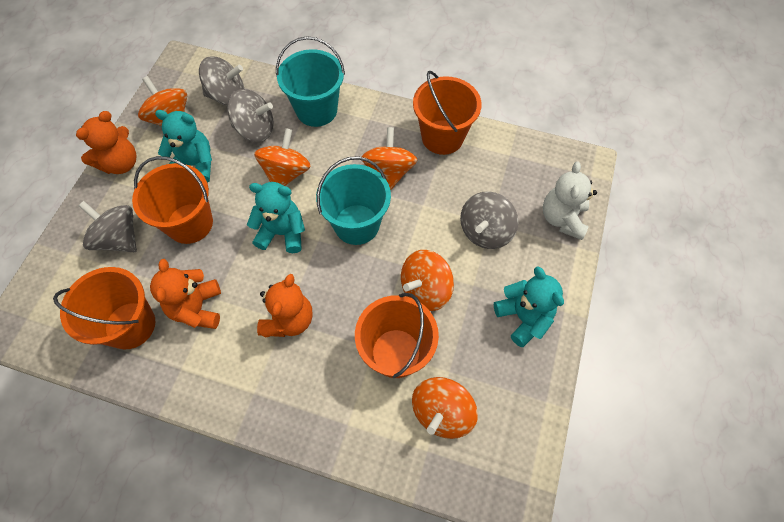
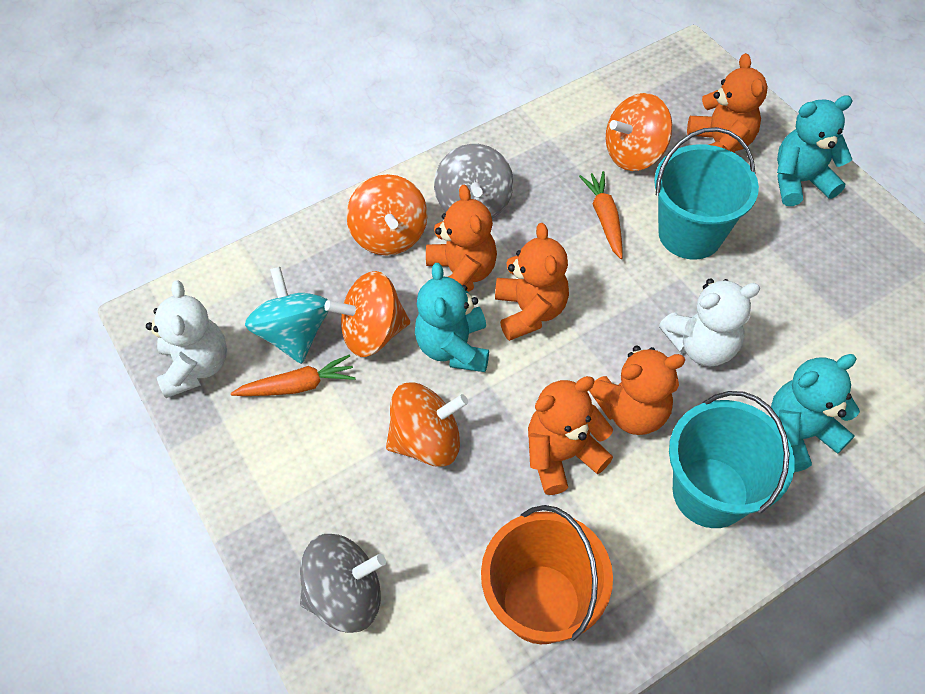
grey spinning top: [78,201,137,252] [199,56,244,106] [227,89,274,142] [460,191,518,249] = 4 -> [300,534,386,633] [434,144,514,219] = 2
orange bucket: [53,267,155,349] [132,156,213,244] [355,293,439,378] [413,71,481,155] = 4 -> [481,505,613,644] = 1
orange carrot: none = 0 -> [231,354,356,396] [579,171,623,259] = 2
orange spinning top: [138,76,187,126] [254,128,311,186] [362,127,417,191] [401,250,454,311] [412,377,478,439] = 5 -> [324,271,410,357] [346,174,428,255] [386,382,468,467] [606,93,673,171] = 4
orange teddy bear: [76,111,136,174] [150,259,221,329] [257,274,313,338] = 3 -> [426,185,497,292] [495,223,569,341] [528,376,613,495] [589,346,685,435] [687,53,768,153] = 5
turquoise spinning top: none = 0 -> [245,267,328,364] = 1
white teddy bear: [543,162,597,240] = 1 -> [146,280,227,398] [659,278,760,366] = 2

